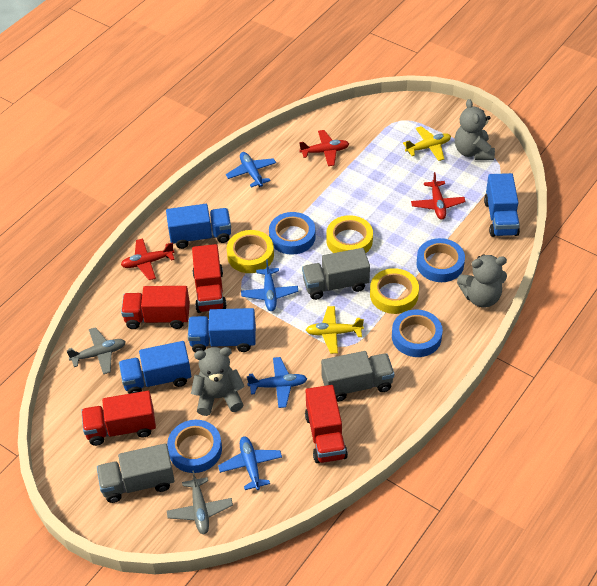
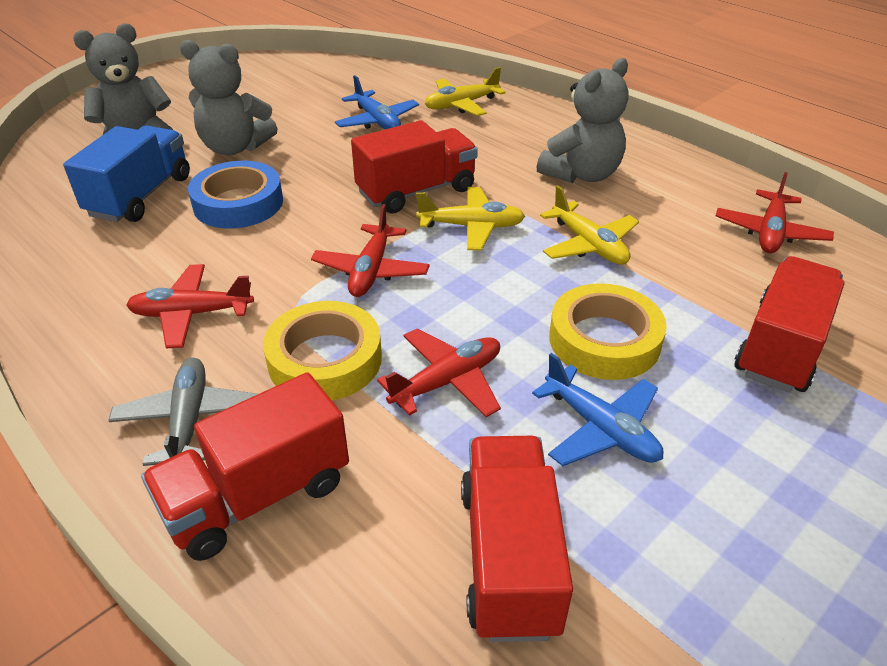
blue plane: [218,436,282,490] [226,152,276,188] [241,259,298,311] [247,357,307,408] = 4 -> [335,75,419,129] [532,353,663,466] = 2
blue tape: [167,420,222,473] [269,212,316,255] [392,310,443,357] [416,238,465,282] = 4 -> [188,161,283,229] = 1
blue truck: [119,341,191,394] [166,204,231,249] [188,308,256,353] [484,173,520,237] = 4 -> [63,126,190,222] = 1
grey plane: [67,327,126,374] [167,470,233,535] = 2 -> [108,358,258,466] = 1
grey truck: [97,443,175,503] [302,248,370,300] [321,351,394,402] = 3 -> none = 0
red plane: [121,238,175,280] [299,130,349,166] [411,172,466,220] = 3 -> [126,264,254,348] [311,204,430,297] [377,329,501,417] [716,172,834,253] = 4
yellow plane: [306,306,364,354] [403,126,451,161] = 2 -> [416,187,525,251] [425,67,505,116] [540,185,639,265] = 3
yellow tape: [227,230,274,273] [326,215,373,253] [370,268,419,314] = 3 -> [263,301,382,400] [549,283,667,380] = 2

